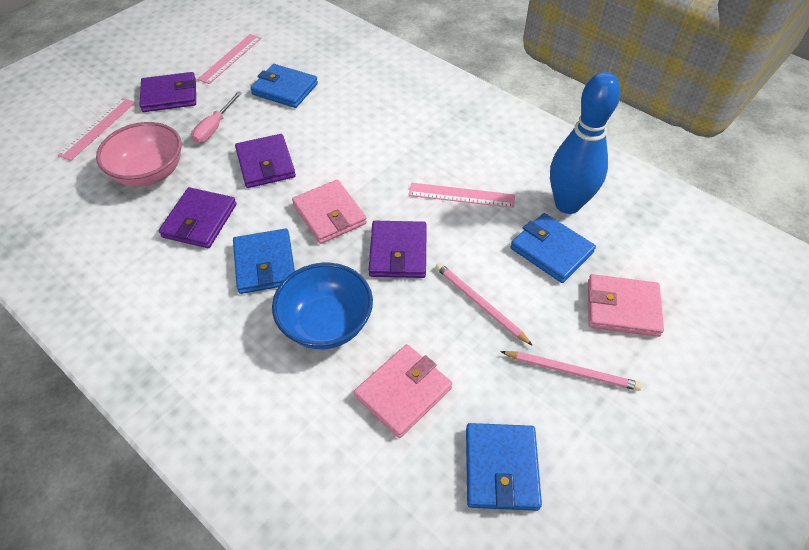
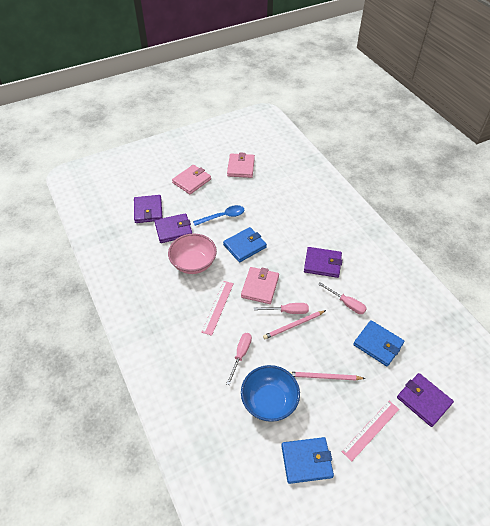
blue bowling pin: [550,72,621,214] = 1 -> none = 0
blue spoon: none = 0 -> [193,205,244,226] = 1
blue wallet: [233,228,295,294] [250,64,318,108] [466,423,542,511] [510,213,596,283] = 4 -> [223,227,267,262] [282,437,334,484] [353,320,405,367] = 3
pink ruler: [58,98,135,161] [197,34,261,84] [408,183,515,208] = 3 -> [201,281,234,336] [342,401,399,462] = 2
pink screwdriver: [191,91,242,144] = 1 -> [226,333,252,385] [254,303,309,314] [318,282,367,314] = 3

